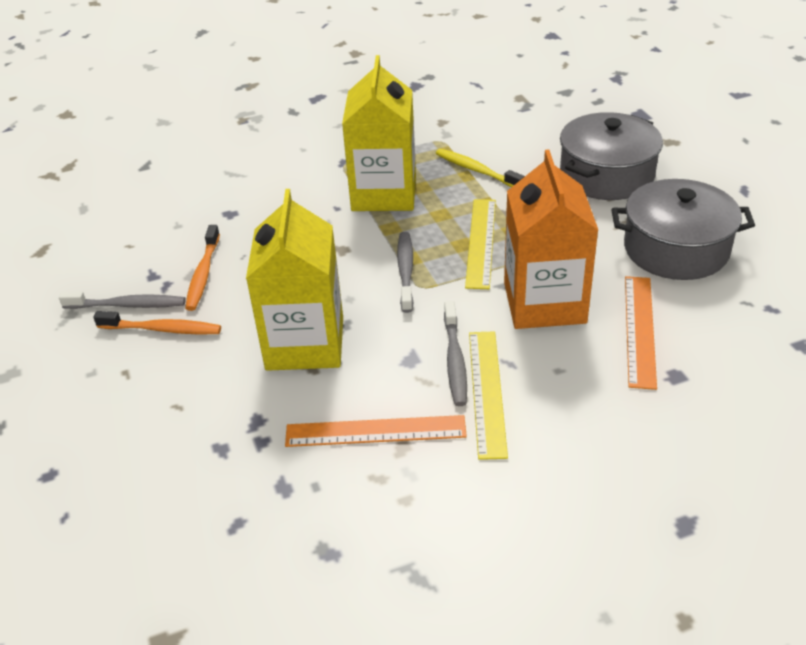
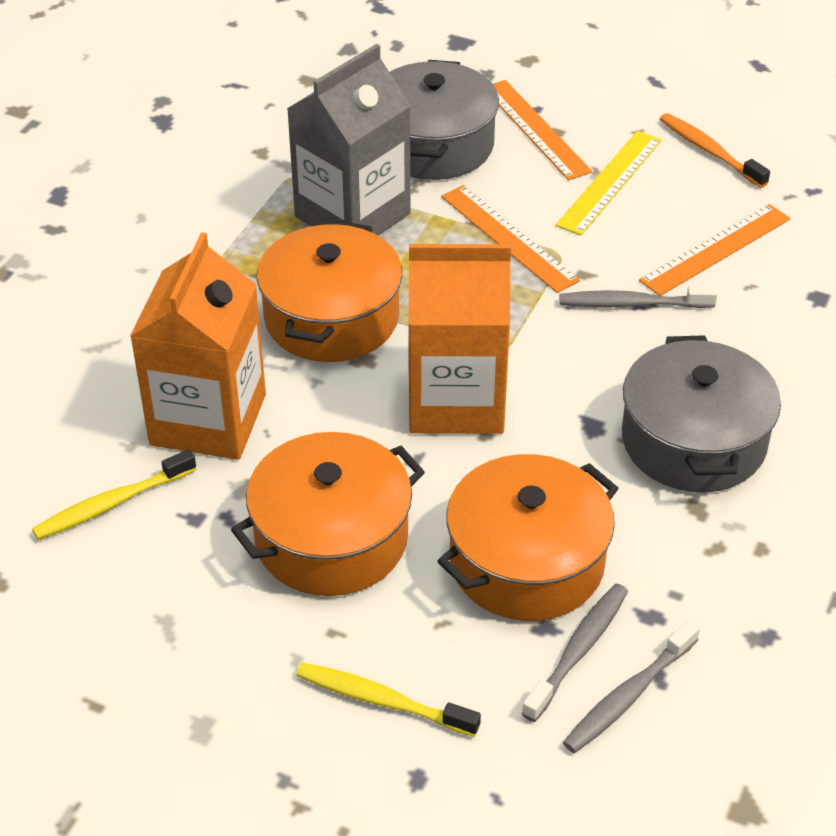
grey carton: none = 0 -> [287,44,411,236] = 1
orange carton: [504,150,598,329] = 1 -> [130,232,266,460] [408,244,511,434] = 2
orange pot: none = 0 -> [231,432,425,596] [257,221,402,362] [438,454,618,621] = 3
orange ruler: [285,415,467,447] [625,276,657,390] = 2 -> [441,185,580,293] [493,80,592,180] [639,204,790,296] = 3
orange toothbrush: [93,311,221,335] [185,225,220,311] = 2 -> [660,113,770,188] = 1
yellow carton: [246,189,343,371] [342,55,416,211] = 2 -> none = 0
yellow ruler: [465,199,496,289] [469,331,508,460] = 2 -> [556,131,662,235] = 1
yellow toothbrush: [436,149,525,187] = 1 -> [32,449,196,540] [296,662,481,737] = 2

